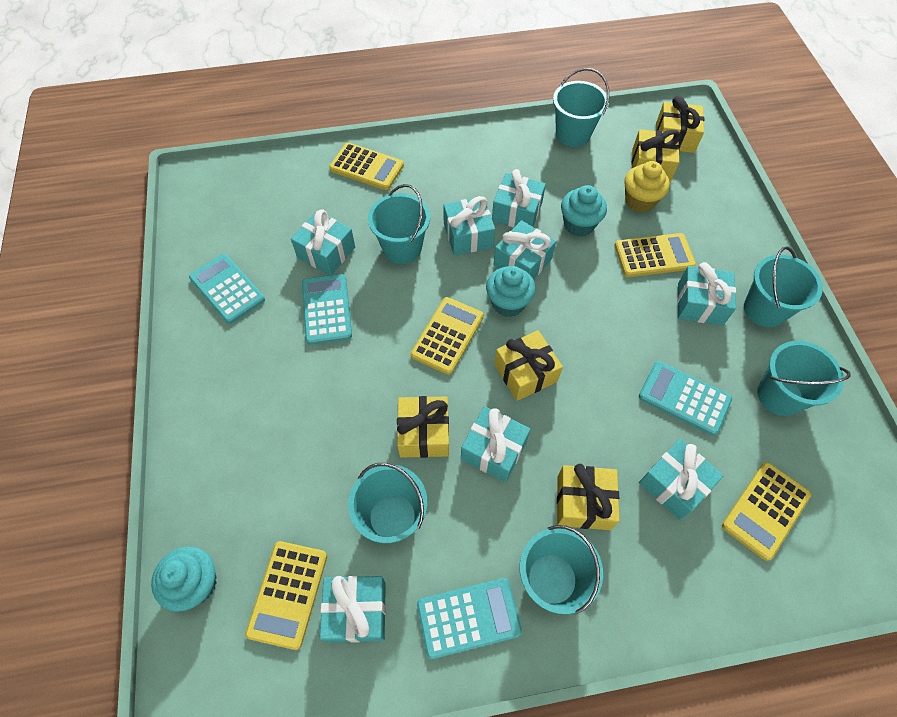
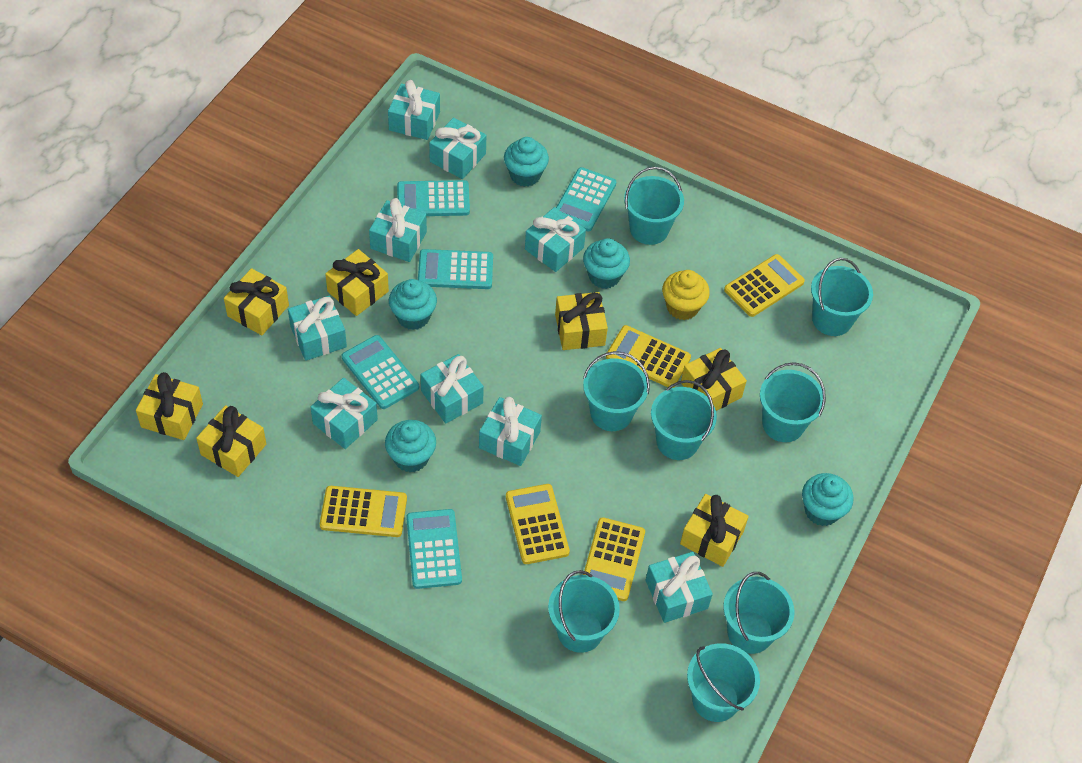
turquoise bucket: [348,463,427,543] [368,184,430,264] [520,525,603,615] [553,68,609,147] [744,247,823,327] [757,341,851,416] = 6 -> [548,570,620,653] [583,351,650,431] [624,167,684,245] [651,380,717,460] [687,643,760,722] [723,572,794,654] [760,362,826,442] [811,258,873,336] = 8
turquoise calculator: [189,254,265,324] [302,274,352,345] [417,578,522,659] [639,361,732,436] = 4 -> [342,335,419,409] [397,180,470,216] [406,509,462,589] [418,249,493,289] [556,167,616,232] = 5
turquoise cupcake: [151,546,217,612] [486,266,536,317] [561,185,607,237] = 3 -> [385,420,436,473] [389,279,437,330] [504,137,549,187] [583,238,630,289] [802,473,853,526] = 5
turquoise gift: [291,209,355,275] [320,576,386,643] [443,196,495,255] [461,406,531,482] [492,169,546,228] [493,220,556,280] [639,439,723,520] [677,262,736,325] = 8 -> [288,296,347,361] [311,378,378,449] [369,198,427,262] [388,80,440,140] [421,354,484,423] [429,117,486,179] [479,397,542,466] [525,207,586,272] [646,552,713,623] = 9
yellow gift: [397,396,449,458] [494,330,563,401] [557,464,620,530] [631,129,681,182] [656,96,704,153] = 5 -> [136,372,203,440] [196,405,266,477] [224,268,289,335] [325,249,389,316] [555,292,608,350] [680,494,749,567] [681,348,747,411] = 7

